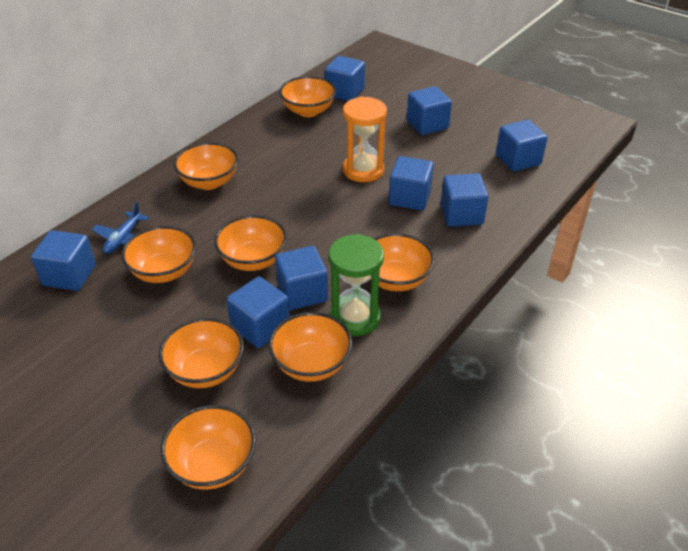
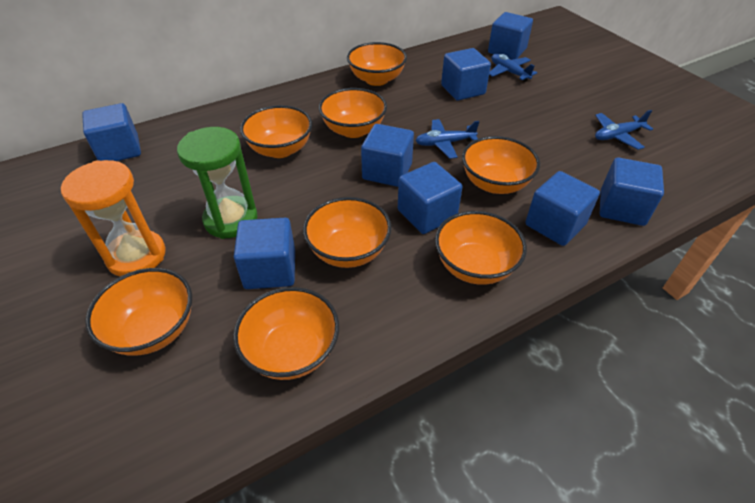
blue plane: [92,202,149,254] = 1 -> [415,119,479,159] [489,54,537,82] [595,110,653,150] = 3

